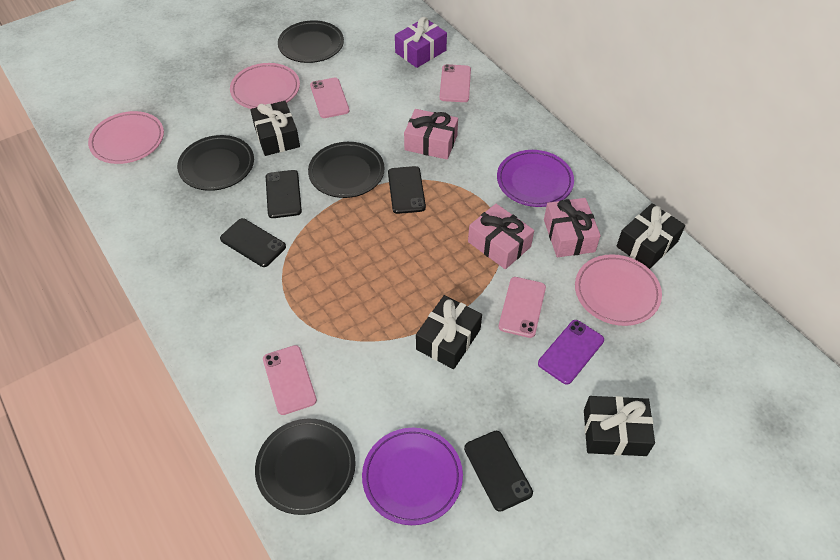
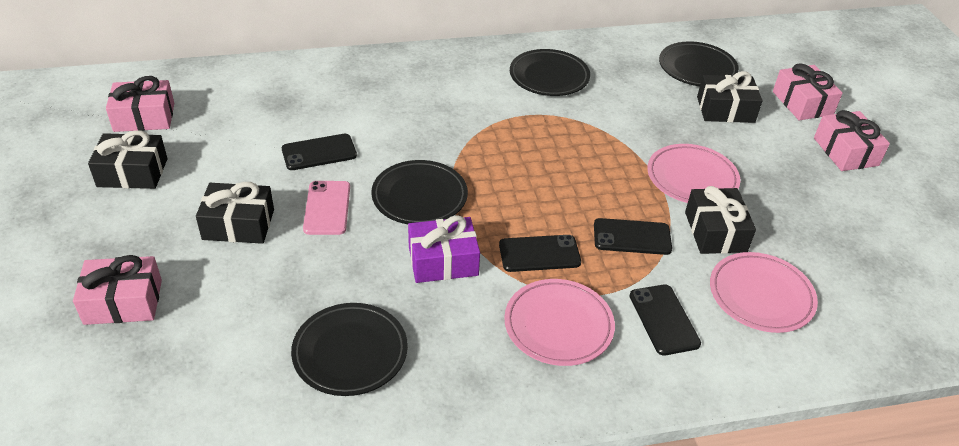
pink gift: [404,109,458,160] [468,204,534,269] [544,198,601,257] = 3 -> [73,255,162,325] [106,76,174,132] [773,63,843,121] [814,110,890,171] = 4
pink phone: [263,345,317,415] [310,78,349,118] [439,64,471,102] [499,277,546,338] = 4 -> [303,181,350,235] = 1
purple phone: [538,320,604,385] = 1 -> none = 0
purple plate: [362,428,463,525] [497,150,574,207] = 2 -> none = 0

